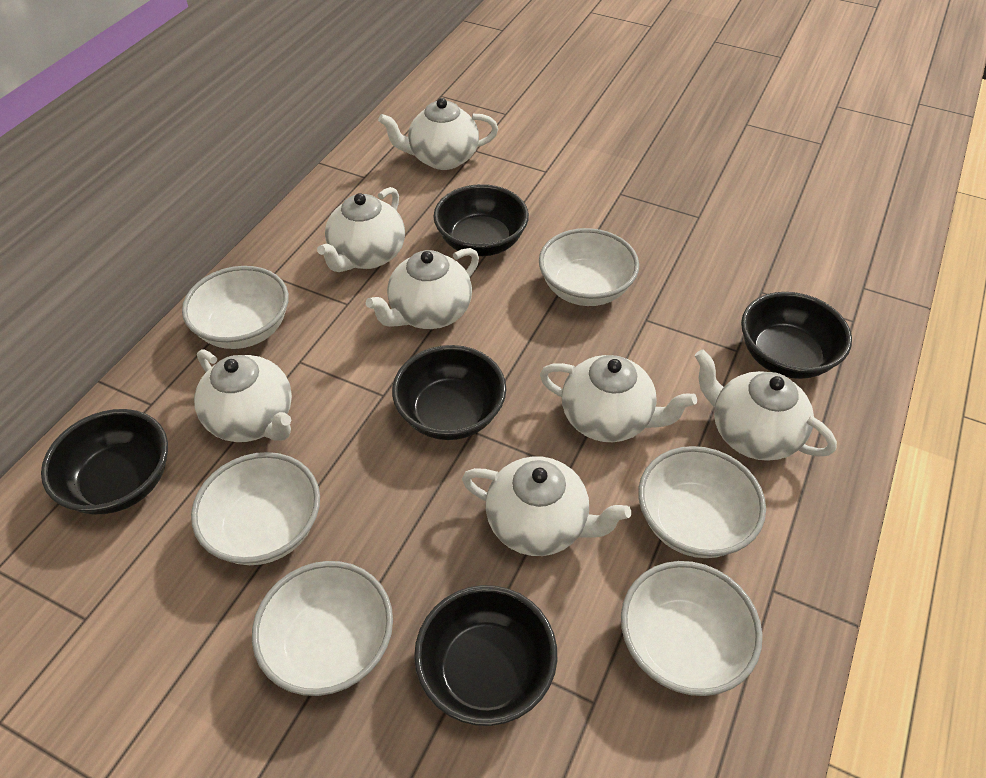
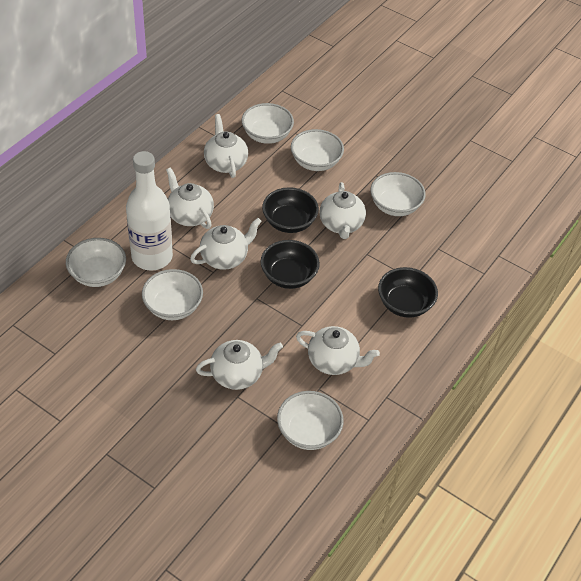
black bowl: [41,409,168,514] [392,345,506,440] [414,585,557,726] [433,184,529,256] [741,292,852,379] = 5 -> [260,240,320,289] [262,187,319,233] [378,267,438,318] = 3
white bottle: none = 0 -> [126,151,173,271] = 1
white teapot: [194,349,292,442] [317,187,405,272] [366,248,479,329] [378,98,498,170] [462,456,631,556] [540,355,697,442] [695,349,837,461] = 7 -> [166,167,214,229] [190,218,262,270] [196,340,283,390] [204,114,248,178] [296,326,380,375] [319,182,366,239] = 6

